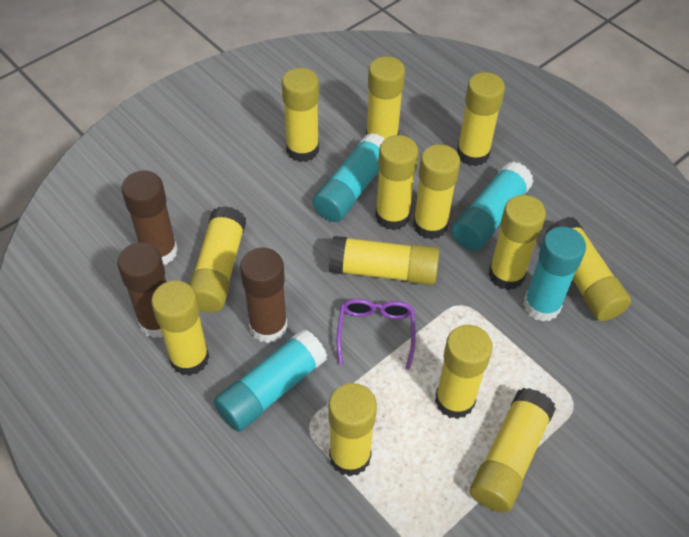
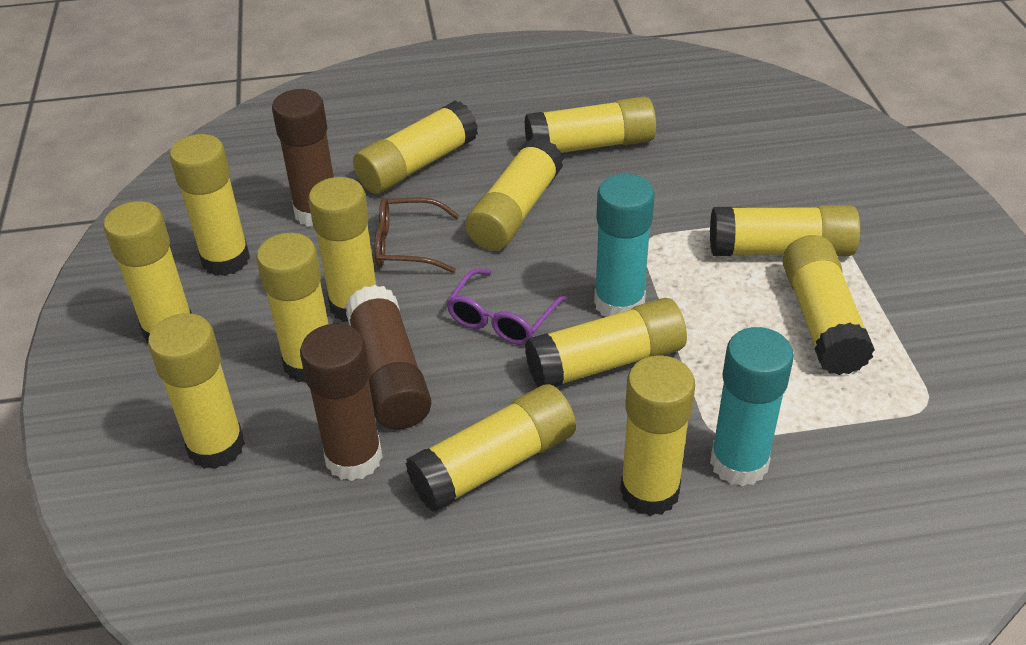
brown glasses: none = 0 -> [375,197,460,273] = 1
turquoise glue stick: [214,329,327,432] [313,133,385,222] [452,161,534,251] [523,226,586,322] = 4 -> [594,174,655,317] [710,327,794,487] = 2

